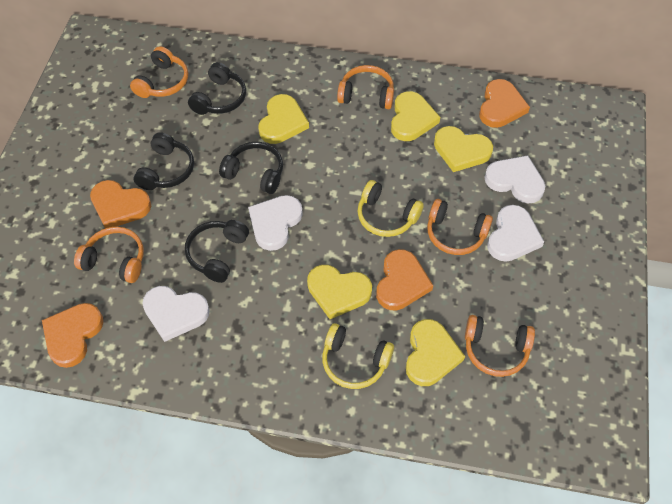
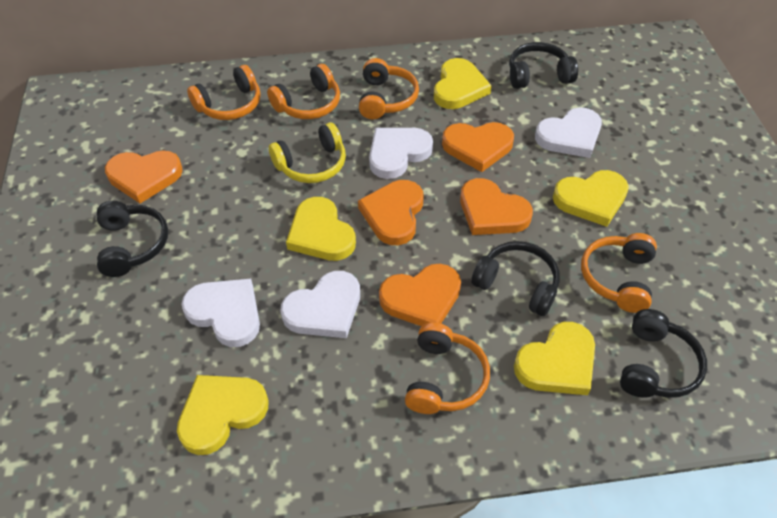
orange heart: [42,303,103,368] [90,180,151,228] [376,249,433,311] [479,79,530,128] = 4 -> [105,150,183,203] [358,180,423,245] [379,264,461,326] [442,122,514,172] [460,178,533,235] = 5
yellow headphones: [322,323,394,389] [358,180,424,237] = 2 -> [269,123,346,183] = 1

